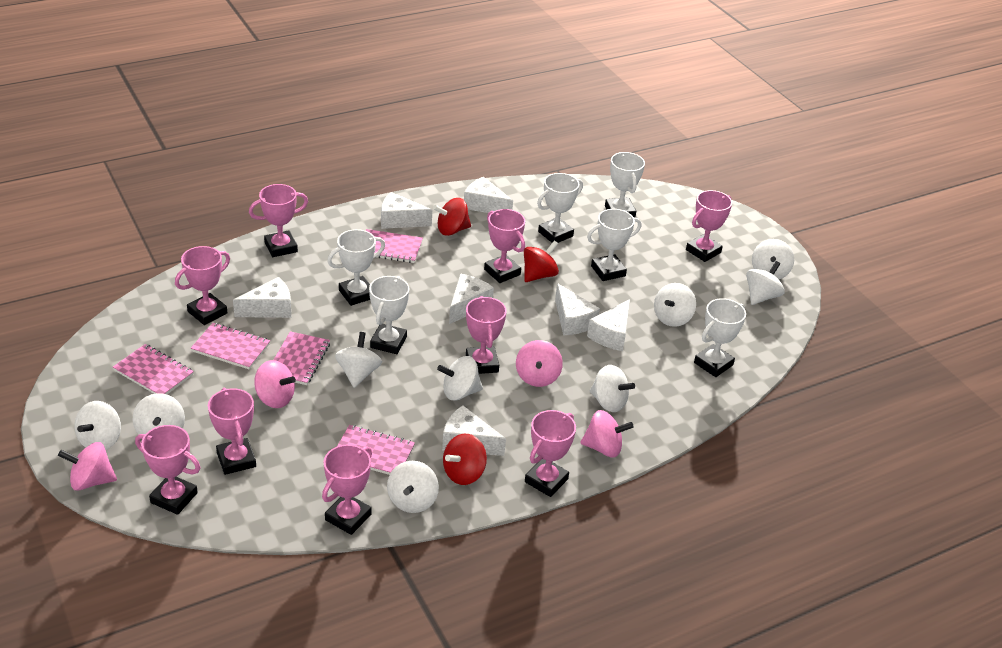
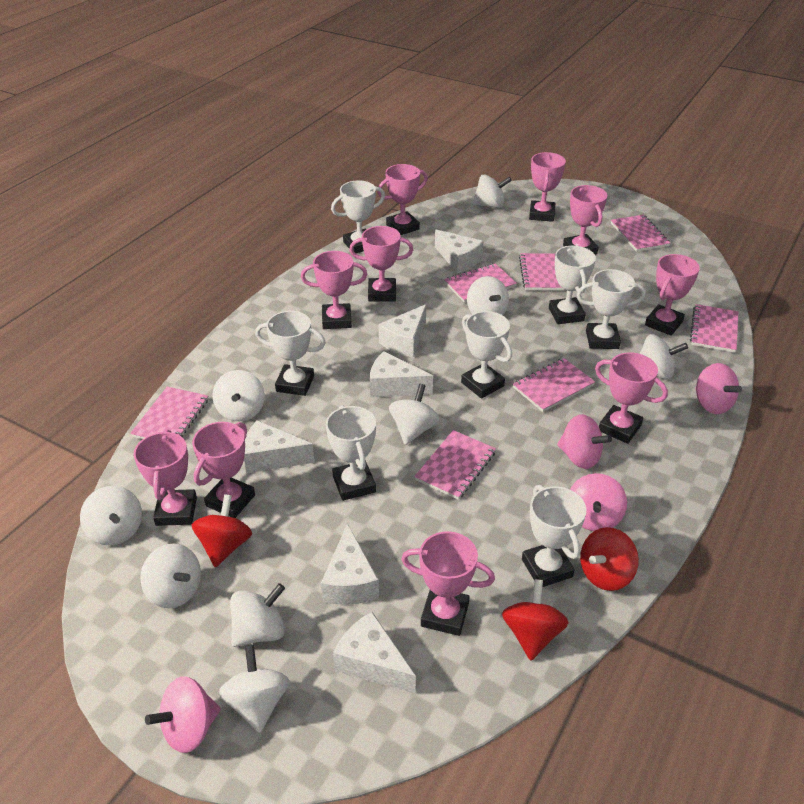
pink notebook: [113,344,194,395] [191,323,270,369] [274,331,330,385] [337,425,415,475] [365,229,423,263] = 5 -> [130,387,208,439] [414,430,496,500] [444,263,517,303] [513,358,595,412] [519,253,565,291] [611,215,670,252] [690,304,738,353] = 7
pink trophy: [135,425,200,515] [175,246,230,325] [208,388,256,475] [249,184,308,257] [322,444,372,535] [466,296,507,374] [484,209,525,283] [525,410,576,497] [686,190,732,262] = 9 -> [134,430,197,526] [192,422,255,518] [301,251,367,329] [349,226,413,302] [377,164,428,235] [401,531,495,636] [529,152,566,222] [563,185,607,255] [595,352,668,444] [645,254,700,336] = 10
white cheese: [233,277,291,318] [381,192,432,229] [442,405,506,456] [449,274,494,324] [464,177,513,213] [555,283,600,336] [587,299,630,351] = 7 -> [244,420,314,473] [321,523,379,605] [333,612,416,693] [370,351,433,398] [378,304,426,358] [435,230,484,273] = 6
white trophy: [327,229,385,306] [369,276,409,354] [537,173,583,243] [587,209,641,281] [605,152,645,217] [694,298,746,377] = 6 -> [255,311,326,396] [326,405,376,501] [331,180,385,253] [461,311,512,398] [522,485,586,587] [549,246,596,324] [577,269,646,349] = 7

